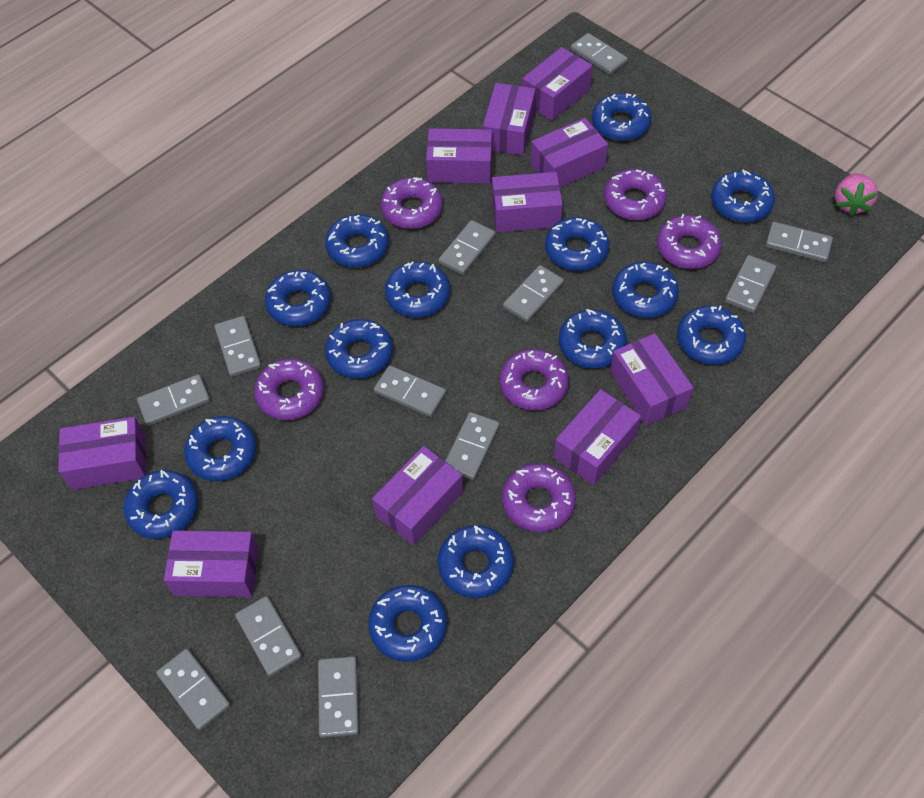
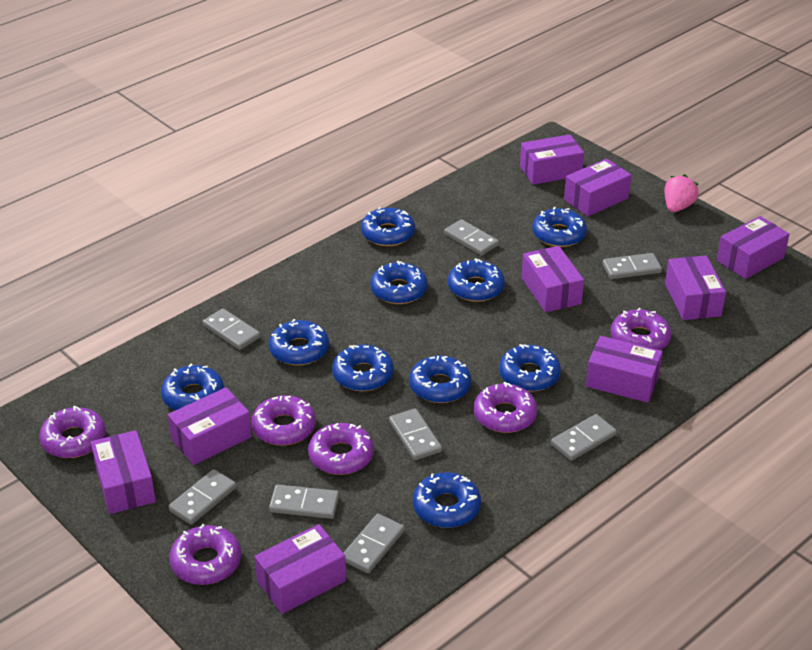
blue donut: [124,470,198,539] [184,416,257,481] [265,270,331,326] [325,214,389,268] [325,319,393,379] [368,585,447,662] [385,261,450,317] [438,525,514,598] [545,217,609,271] [559,309,627,369] [592,93,651,141] [612,262,679,318] [677,306,746,365] [711,170,775,223] = 14 -> [161,364,224,410] [269,319,329,365] [332,345,394,391] [361,207,415,246] [370,261,428,304] [409,356,471,403] [413,472,481,528] [448,258,505,302] [499,344,561,392] [532,207,587,247] = 10
grey domino: [137,374,210,426] [156,649,230,730] [214,316,261,377] [235,596,302,677] [318,656,359,738] [374,365,446,417] [439,220,496,275] [445,412,500,480] [503,265,564,322] [571,33,628,75] [725,255,777,313] [765,222,833,262] = 12 -> [169,469,236,525] [203,308,260,350] [269,484,339,519] [344,514,405,573] [389,408,442,460] [444,219,499,256] [551,414,617,461] [603,253,662,279] = 8
purple box: [58,417,146,490] [164,531,259,597] [372,446,463,546] [426,128,492,184] [483,83,536,155] [492,172,563,232] [522,47,593,121] [530,118,608,187] [554,389,641,485] [610,333,693,426] = 10 -> [91,430,156,514] [168,387,252,465] [254,524,346,614] [520,134,584,185] [521,246,584,312] [564,159,631,216] [586,336,663,403] [665,255,726,320] [717,216,789,279] = 9

